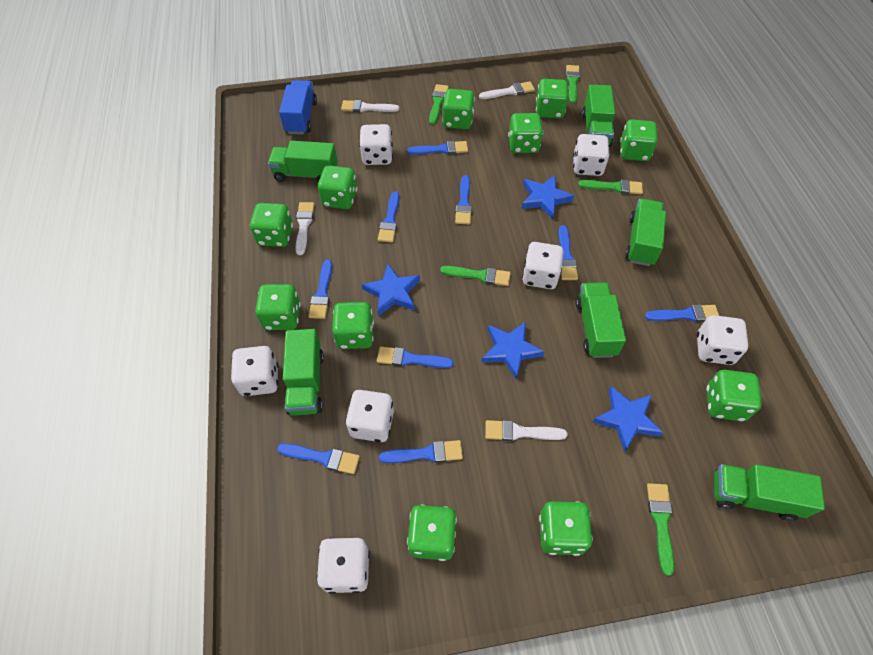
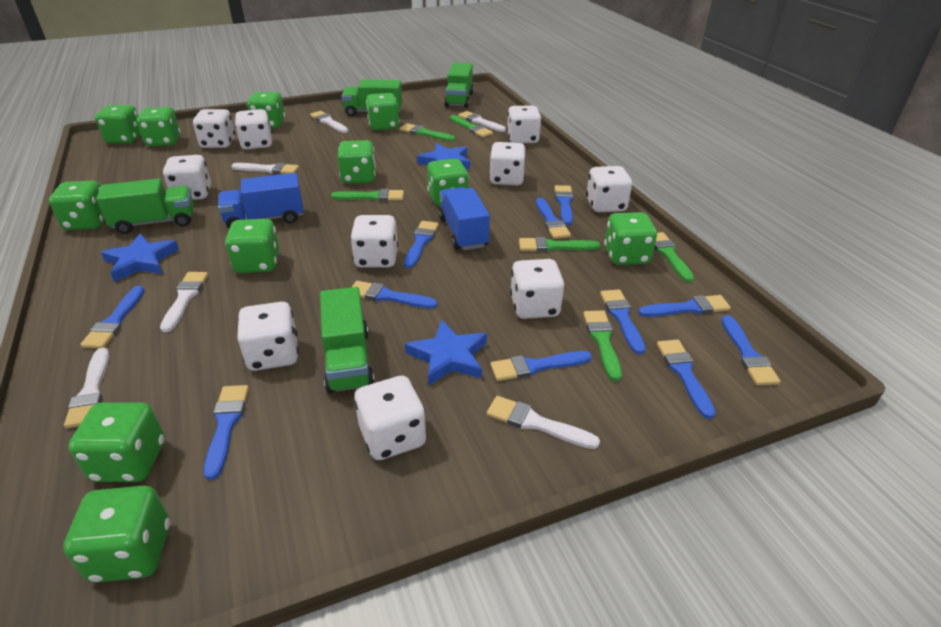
blue brush: [277,443,360,474] [308,260,332,319] [377,346,454,368] [378,191,399,242] [379,440,463,463] [407,141,468,155] [455,175,472,224] [558,225,578,280] [645,304,719,322] = 9 -> [80,286,145,349] [204,385,249,480] [352,281,438,309] [404,221,439,268] [490,351,592,381] [536,198,571,239] [554,185,573,225] [600,289,645,354] [638,295,731,317] [657,340,716,419] [721,315,780,385] = 11
blue star: [362,264,420,316] [482,322,545,380] [521,175,574,219] [593,386,663,452] = 4 -> [101,234,179,282] [405,320,487,386] [417,143,470,169] = 3
blue truck: [279,80,317,135] = 1 -> [218,173,304,229] [438,187,490,250] = 2
green brush: [429,84,449,125] [440,266,510,286] [566,65,580,103] [578,180,643,194] [647,483,674,576] = 5 -> [331,189,404,201] [400,123,455,141] [450,115,493,137] [519,237,600,252] [583,310,622,381] [654,232,694,282] = 6
green truck: [268,141,337,182] [283,329,324,416] [575,282,626,358] [582,85,615,147] [625,199,666,266] [714,464,825,521] = 6 -> [96,179,194,234] [320,287,374,394] [341,80,402,116] [444,63,474,108] = 4
white brush: [295,202,314,255] [341,100,399,112] [479,81,535,99] [485,420,568,441] = 4 -> [64,348,110,428] [160,272,208,332] [231,163,299,174] [310,111,348,133] [458,111,506,132] [487,396,600,449] = 6
white dice: [231,346,278,396] [317,538,370,594] [346,390,394,442] [359,124,393,165] [522,242,564,289] [573,134,610,176] [697,315,748,365] = 7 -> [163,155,211,200] [193,109,235,148] [235,109,272,150] [237,302,299,371] [350,215,398,268] [354,376,426,460] [489,142,526,185] [507,105,541,143] [510,259,564,319] [586,166,632,212] = 10

